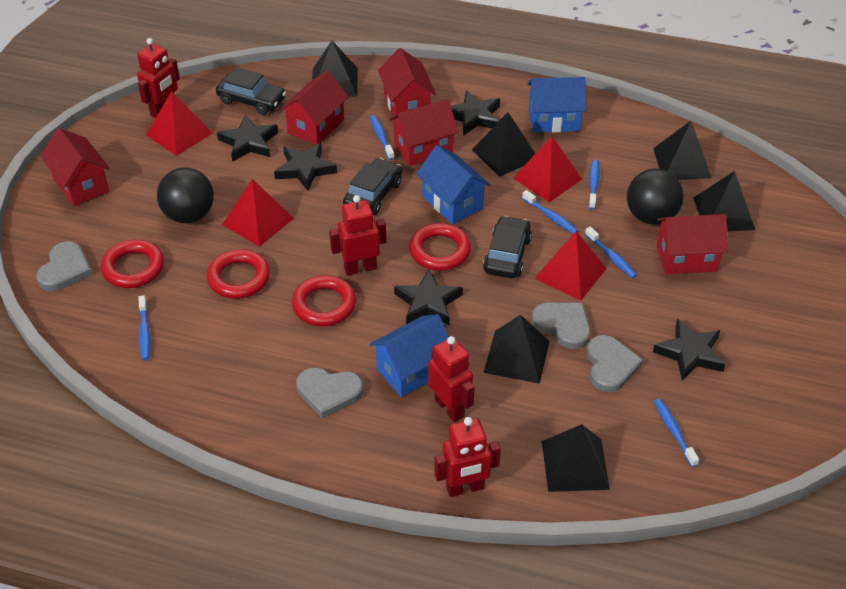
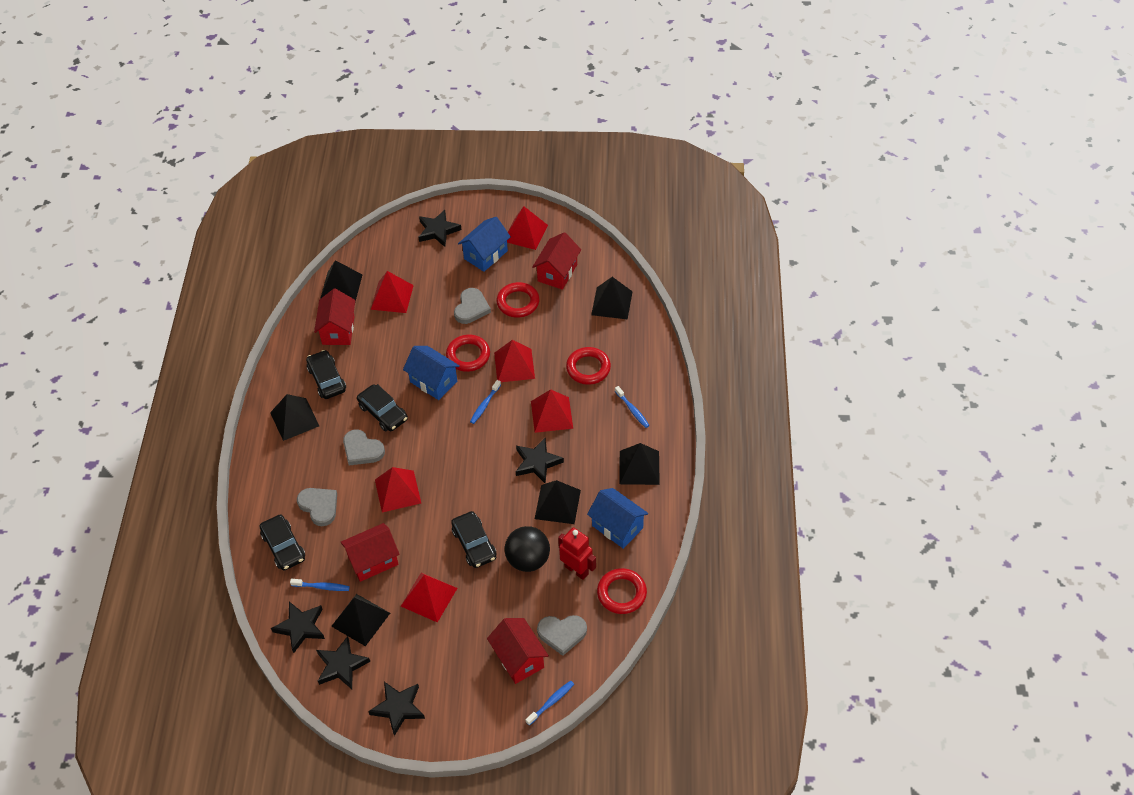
black ball: [157,167,214,223] [627,168,684,225] = 2 -> [505,526,550,572] = 1
black car: [216,67,286,115] [343,158,402,215] [483,216,532,278] = 3 -> [260,515,305,570] [306,350,346,399] [357,384,408,431] [451,511,496,568] = 4
blue toothbrush: [138,295,150,360] [370,115,394,160] [522,190,579,234] [585,226,637,278] [588,160,600,209] [654,399,699,467] = 6 -> [290,579,350,591] [470,380,501,424] [525,681,574,726] [615,386,650,428] = 4
red house: [40,128,110,206] [280,70,349,145] [378,48,436,116] [389,99,459,166] [657,214,728,274] = 5 -> [314,289,355,345] [341,523,400,582] [487,618,549,684] [533,232,581,290] = 4
red pyramid: [146,91,213,156] [222,179,294,247] [513,136,582,202] [534,231,607,301] = 4 -> [371,271,414,313] [375,467,421,513] [401,573,457,623] [494,340,535,382] [507,206,548,250] [531,389,573,433] = 6
red robot: [137,38,180,118] [329,195,386,276] [428,336,475,422] [435,417,501,497] = 4 -> [558,527,596,580] = 1

